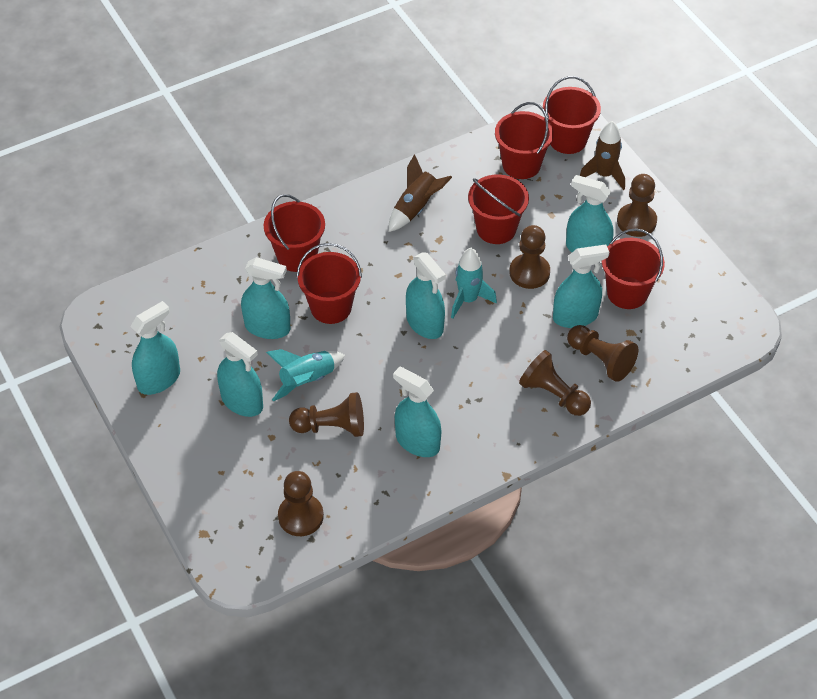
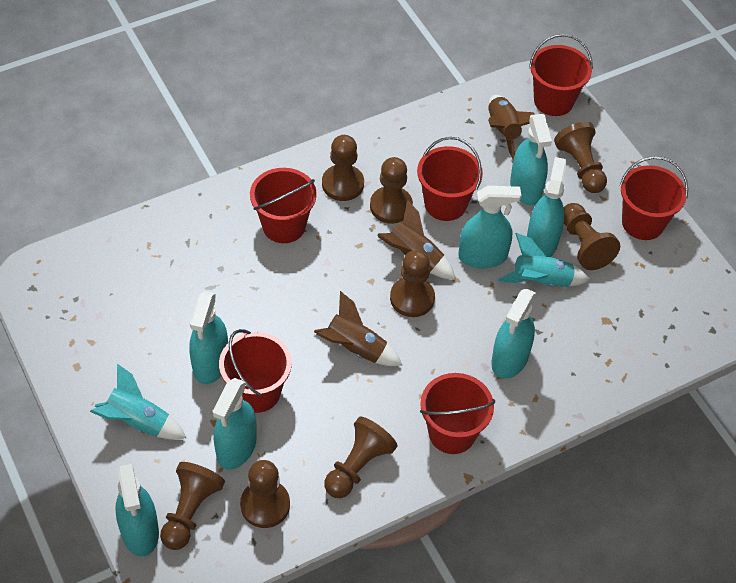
brown pawn: [278,471,324,536] [289,392,364,437] [509,225,550,289] [519,350,591,416] [567,325,638,382] [617,174,657,237] = 6 -> [160,462,225,550] [240,460,290,528] [322,135,364,201] [324,417,398,498] [370,157,413,224] [390,250,435,317] [554,122,607,193] [564,203,620,270] = 8
brown rocket: [389,154,452,232] [580,121,625,190] = 2 -> [314,291,402,366] [378,200,456,280] [488,95,535,160] = 3

